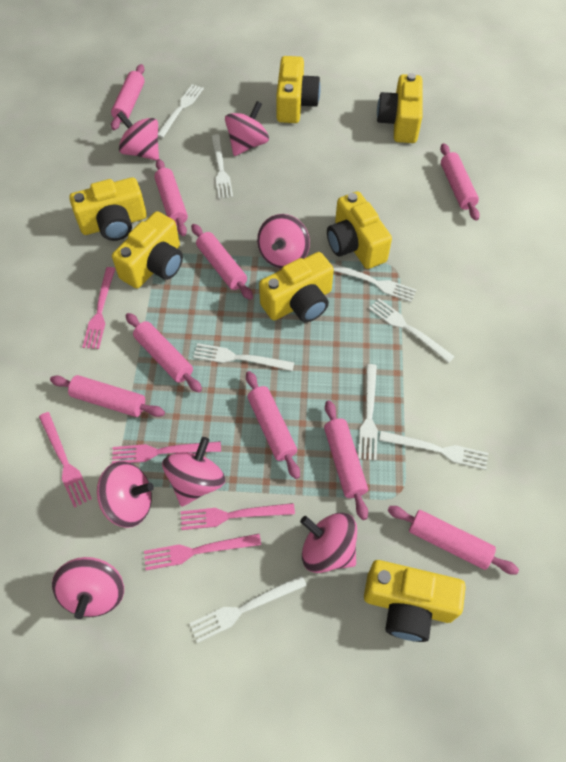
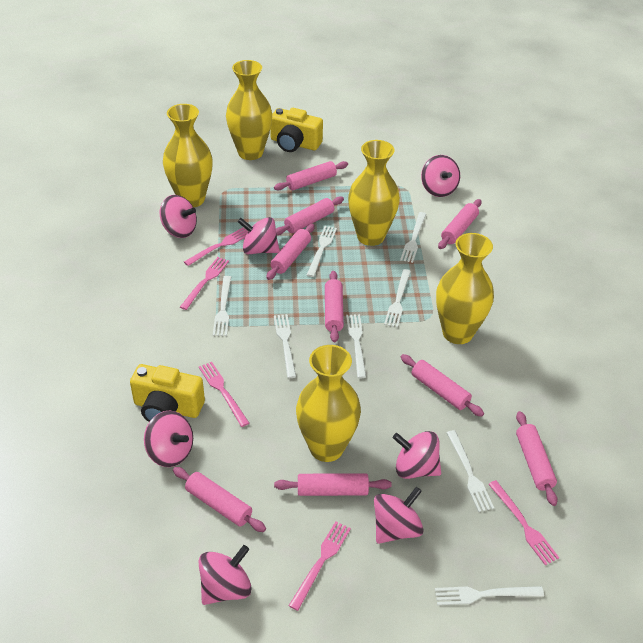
yellow camera: [69,177,147,241] [112,211,183,289] [259,252,334,322] [276,56,321,123] [327,191,392,269] [364,560,466,642] [377,73,422,143] = 7 -> [130,364,205,422] [270,108,323,152] = 2
yellow vase: none = 0 -> [163,104,213,208] [226,60,272,160] [296,345,361,462] [348,140,400,246] [436,233,494,344] = 5

